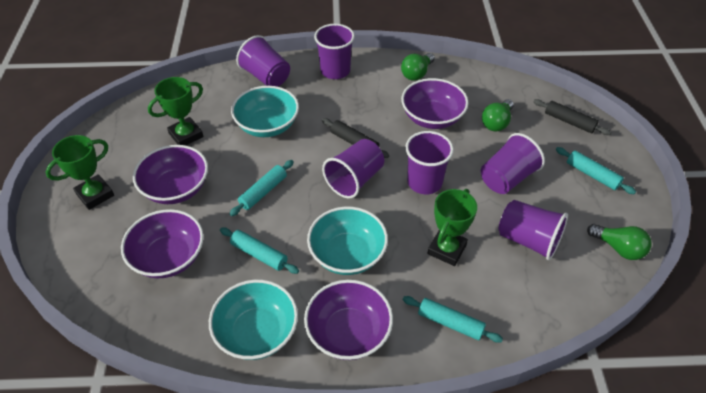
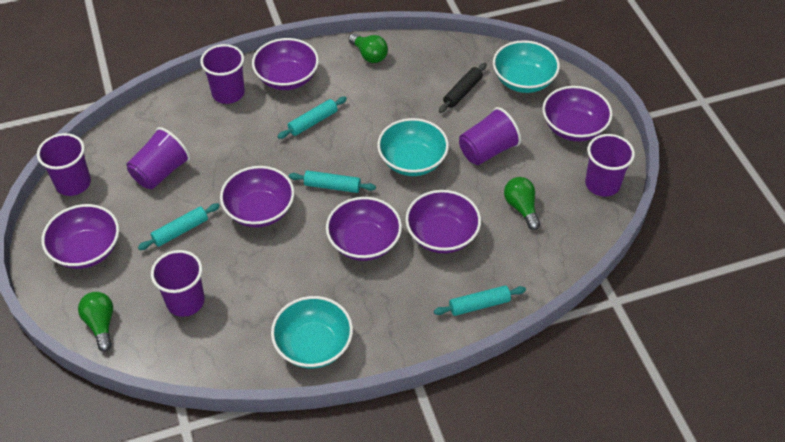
black rolling pin: [322,118,389,158] [534,99,611,135] = 2 -> [439,63,487,113] = 1
green trophy: [45,135,114,210] [148,77,204,145] [427,189,477,266] = 3 -> none = 0
purple bowl: [121,209,204,278] [133,145,208,204] [304,280,393,360] [401,78,468,129] = 4 -> [42,204,119,269] [220,166,294,228] [252,38,319,90] [326,197,402,261] [405,190,481,253] [543,86,613,142] = 6

